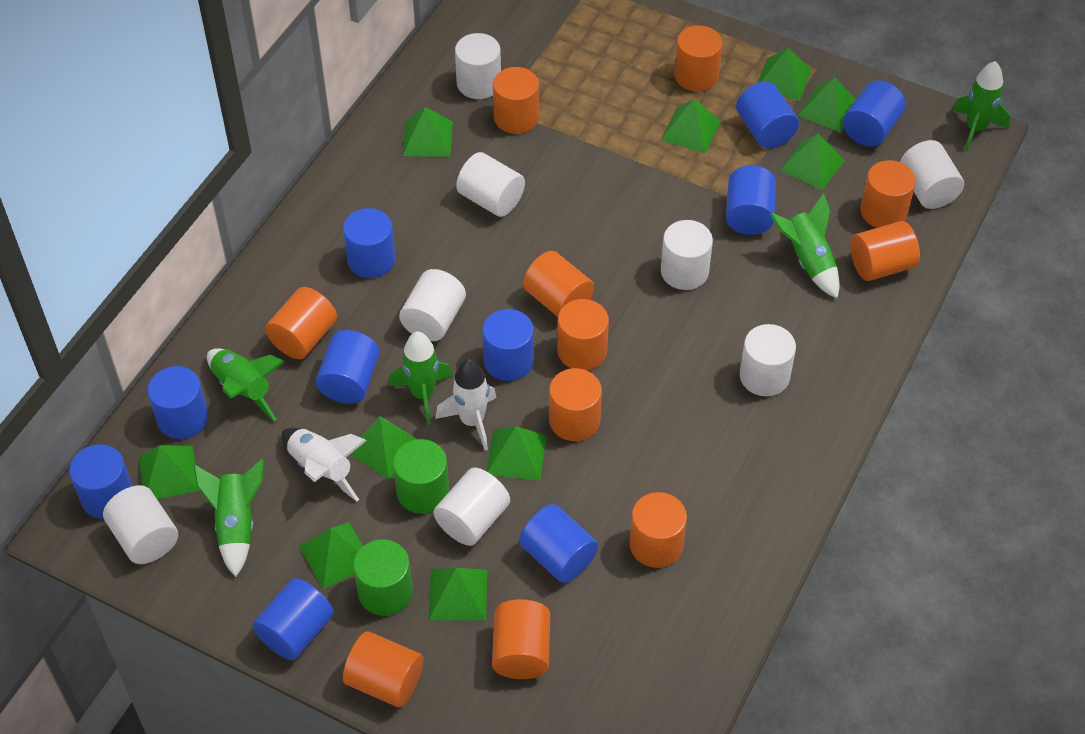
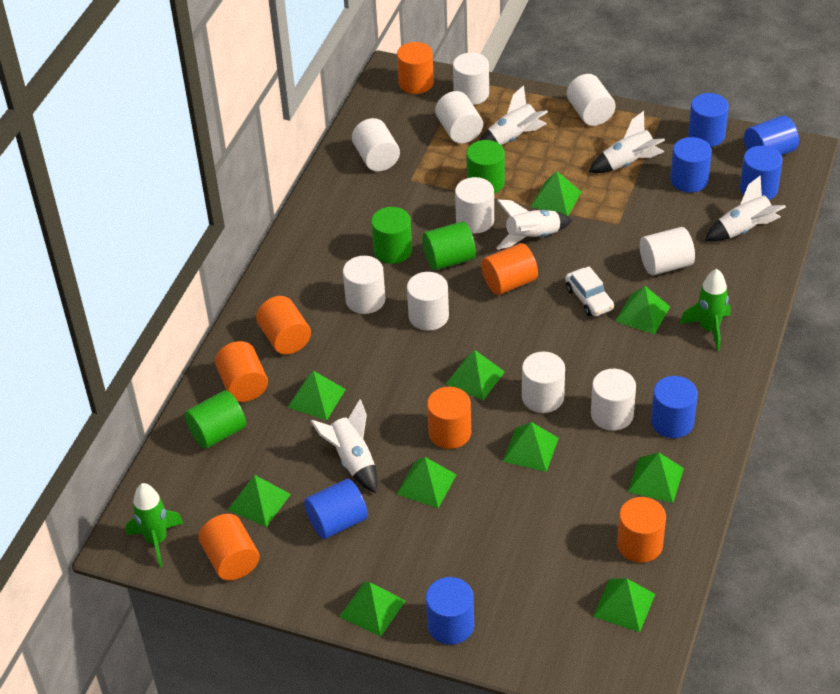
blue cylinder: [69,444,133,519] [148,366,209,439] [253,578,334,660] [316,330,380,404] [343,208,396,278] [482,309,534,381] [519,504,598,583] [726,165,776,235] [736,81,799,148] [843,80,906,147] = 10 -> [304,479,368,539] [426,577,474,645] [651,376,698,438] [670,137,712,193] [688,93,729,147] [740,146,783,200] [744,115,799,156] = 7
green cylinder: [353,539,413,616] [393,439,449,514] = 2 -> [184,390,246,449] [371,207,412,264] [422,221,476,270] [466,140,505,193] = 4
green rocket: [193,459,264,577] [207,348,285,421] [388,331,453,425] [770,193,840,298] [952,61,1010,152] = 5 -> [126,483,183,567] [680,269,731,351] = 2
orange cylinder: [265,287,337,359] [343,631,424,707] [492,599,550,679] [493,67,539,134] [523,251,594,317] [549,368,602,441] [557,299,609,370] [630,492,687,568] [674,26,722,91] [850,221,920,281] [860,160,916,228] = 11 -> [199,514,260,581] [215,341,268,402] [256,296,311,355] [397,42,434,94] [427,387,471,449] [481,243,538,295] [617,497,666,563] = 7
white car: none = 0 -> [565,266,614,317] = 1
white cylinder: [103,485,178,564] [399,269,466,341] [434,468,510,546] [455,33,501,99] [456,152,525,217] [661,220,713,290] [740,324,796,396] [900,140,964,209] = 8 -> [343,256,386,314] [352,118,400,171] [407,272,449,331] [435,91,483,144] [453,52,489,105] [455,177,494,233] [522,352,565,413] [567,74,615,126] [591,369,636,431] [640,227,695,275] = 10
white rocket: [282,428,367,501] [435,359,497,451] = 2 -> [310,399,378,493] [479,85,548,145] [496,199,572,250] [589,111,665,173] [704,175,786,242] = 5

